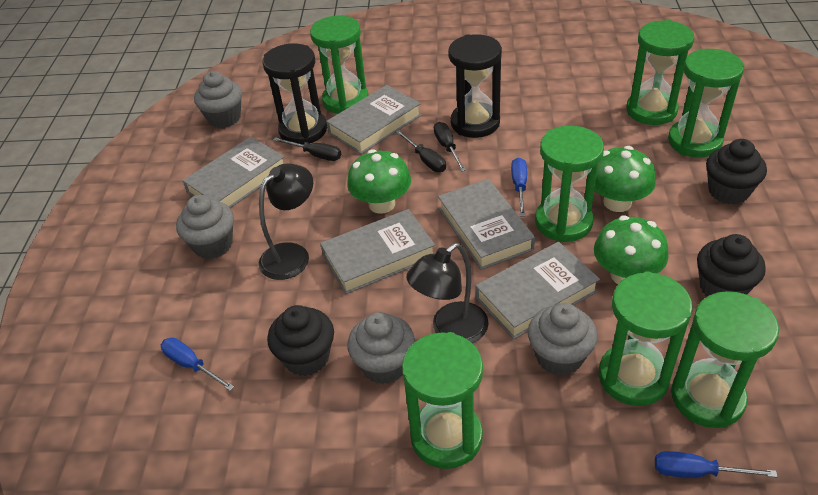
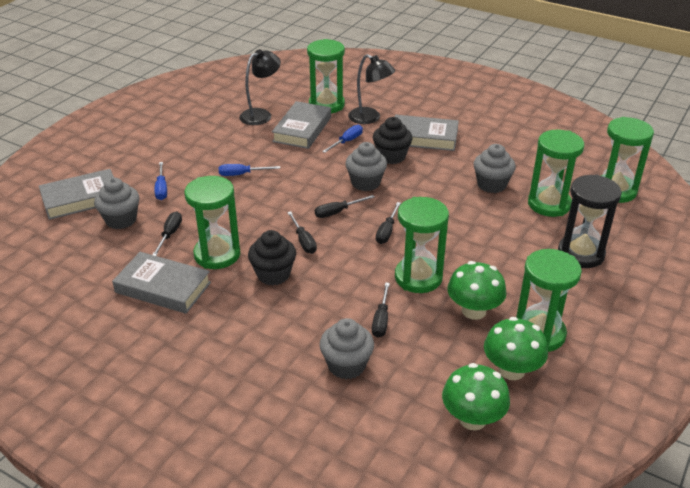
black cupcake: [267,305,334,376] [697,234,766,297] [706,139,767,204] = 3 -> [248,230,296,285] [373,117,413,164] = 2
black hourglass: [263,44,327,145] [448,34,502,138] = 2 -> [558,174,622,268] = 1
black screwdriver: [273,137,341,161] [396,130,446,172] [434,122,466,172] = 3 -> [152,212,182,256] [287,211,317,254] [315,195,374,218] [372,282,390,338] [376,202,401,244] = 5
green hourglass: [310,16,369,114] [402,332,483,469] [535,125,604,242] [599,271,693,406] [627,20,694,125] [668,49,744,157] [671,291,779,428] = 7 -> [184,176,240,269] [307,39,345,113] [395,197,449,293] [516,249,582,352] [528,130,584,217] [601,117,654,203] = 6
grey book: [183,137,285,208] [320,209,435,294] [326,85,421,154] [438,179,535,270] [475,242,600,339] = 5 -> [39,169,114,220] [112,252,211,314] [272,101,331,149] [395,115,459,151] = 4

